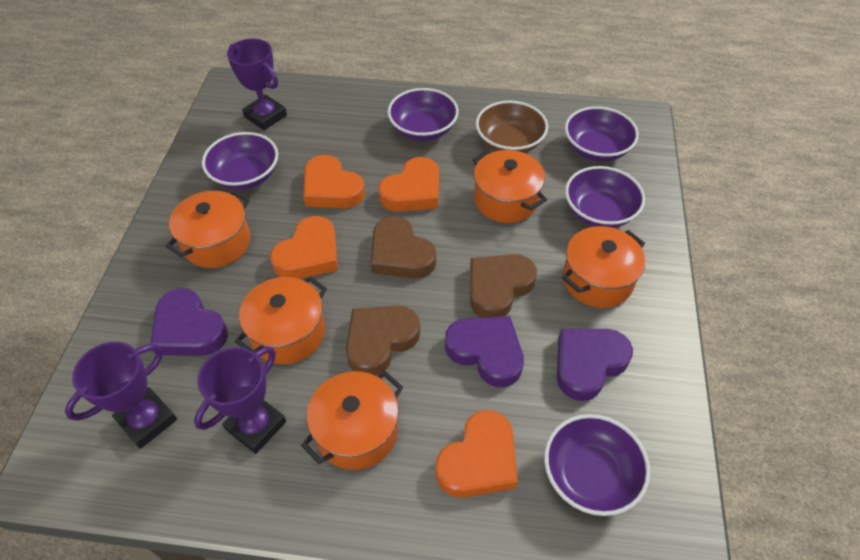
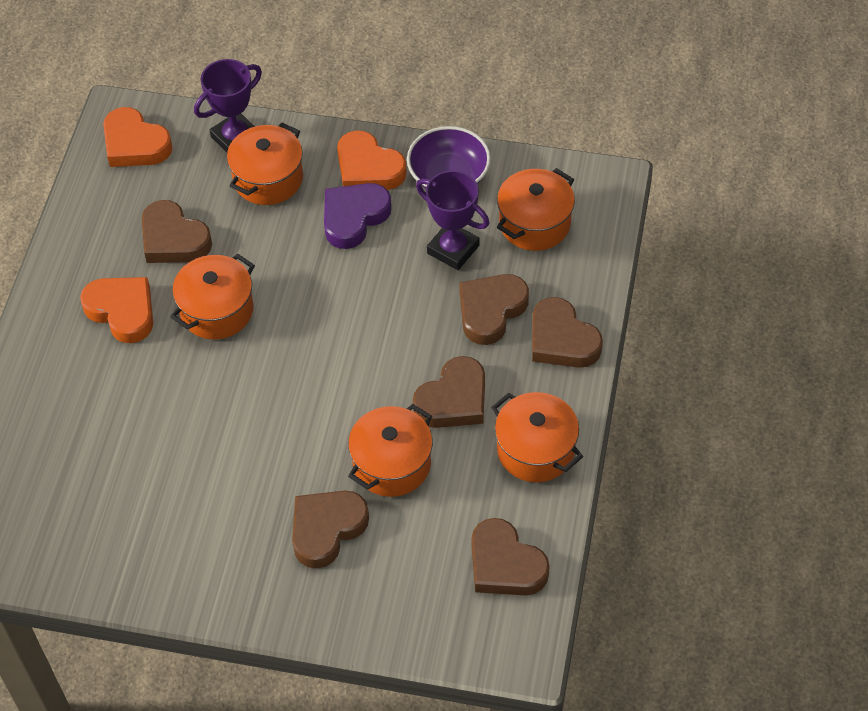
brown bowl: [476,101,548,153] = 1 -> none = 0
brown heart: [346,306,420,376] [371,216,436,279] [470,254,537,318] = 3 -> [142,200,212,263] [292,491,369,568] [413,356,485,428] [459,274,529,345] [471,518,550,595] [532,297,603,368] = 6
orange heart: [270,216,338,279] [303,155,365,208] [378,157,439,212] [436,410,518,497] = 4 -> [80,277,153,343] [103,107,173,167] [337,130,407,190] = 3
purple bowl: [202,132,278,190] [388,88,459,141] [544,414,650,516] [565,106,639,162] [565,166,645,228] = 5 -> [407,126,491,189] = 1
purple heart: [151,288,228,356] [445,316,524,387] [557,329,633,401] = 3 -> [324,183,392,249] = 1
purple trophy: [65,342,177,449] [194,347,286,454] [227,38,287,130] = 3 -> [194,59,262,152] [416,170,489,270] = 2

